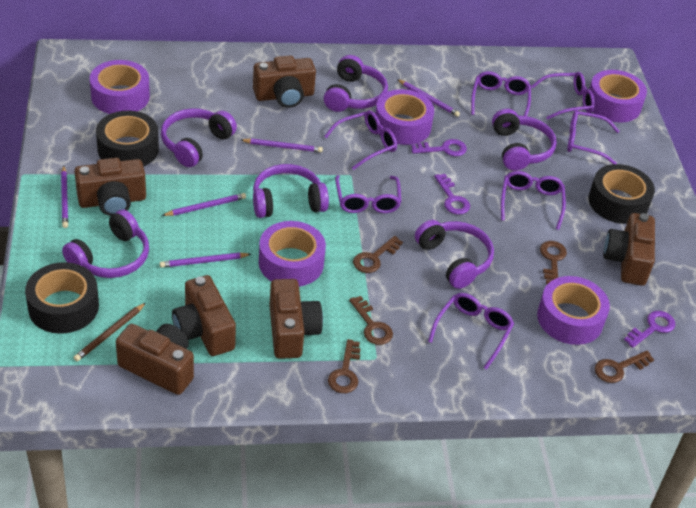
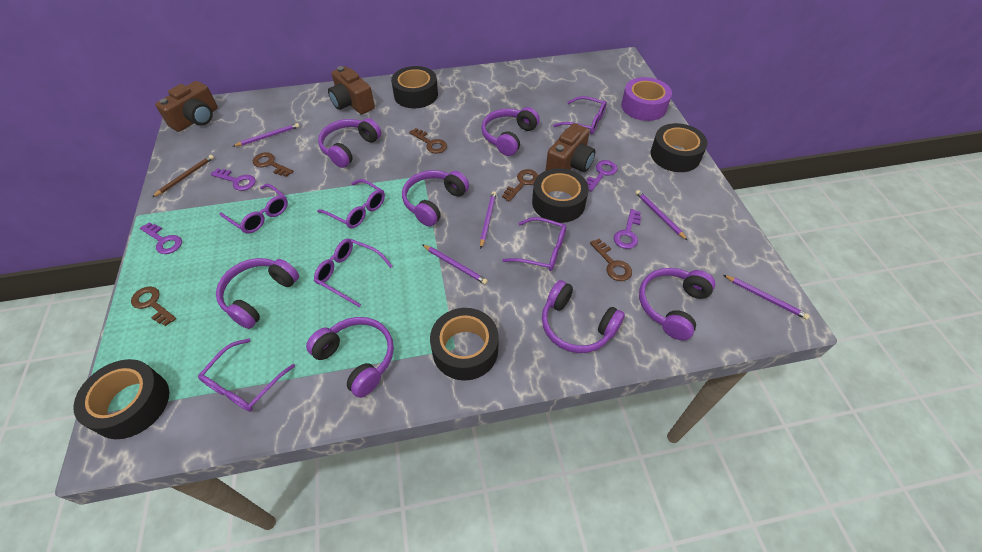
black tape: [25,262,99,334] [96,111,159,167] [588,164,655,224] = 3 -> [73,359,169,439] [391,66,438,108] [430,308,499,381] [532,168,589,223] [651,123,708,172] = 5
brown camera: [74,158,146,216] [116,324,194,395] [172,275,236,356] [253,55,316,108] [269,279,323,359] [603,213,655,286] = 6 -> [155,81,218,132] [328,66,375,114] [546,123,595,172] = 3
purple glasses: [324,110,397,170] [335,175,401,213] [428,293,514,370] [471,71,531,116] [501,171,566,230] [531,72,595,120] [567,110,619,164] = 7 -> [198,338,295,412] [219,184,288,233] [314,238,392,307] [317,179,385,228] [503,217,566,271] [553,96,607,134] = 6
purple headphones: [62,210,149,278] [161,108,237,167] [253,164,329,218] [324,55,388,112] [415,220,494,289] [492,109,557,171] = 6 -> [216,258,299,329] [306,317,394,398] [318,118,381,168] [402,170,469,227] [481,107,540,156] [542,280,625,353] [639,268,715,340] = 7
purple key: [411,139,467,156] [434,174,470,215] [624,311,675,348] = 3 -> [140,222,182,254] [211,168,256,191] [586,160,618,192] [614,209,641,249] = 4
purple tape: [90,60,150,114] [259,221,326,287] [375,89,434,145] [537,276,610,345] [589,70,647,122] = 5 -> [621,77,672,121] = 1

